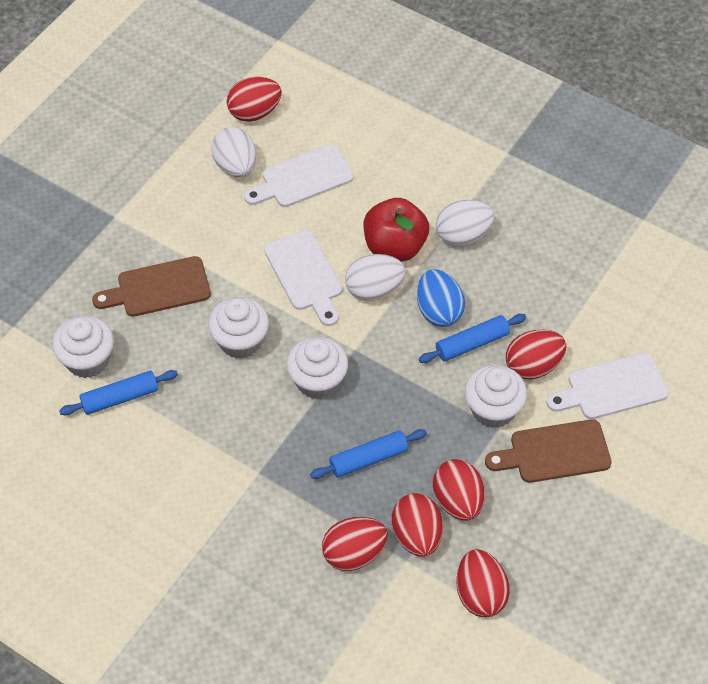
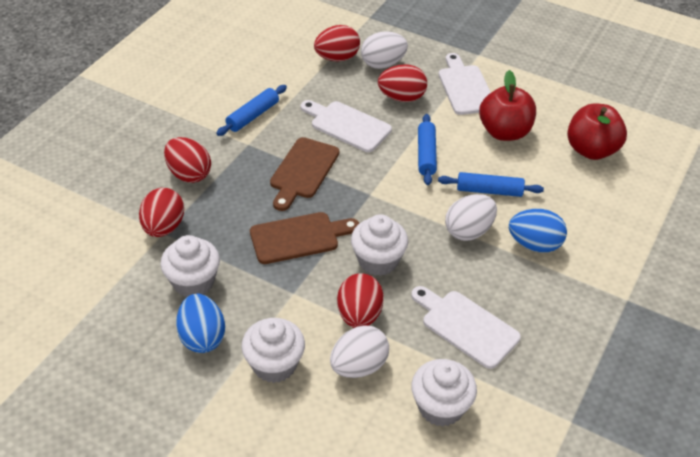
blue egg: [417,269,465,327] = 1 -> [176,294,225,353] [509,209,567,253] = 2
red apple: [364,198,429,262] = 1 -> [479,70,536,141] [567,104,627,160] = 2
red egg: [227,77,282,122] [322,517,388,571] [392,493,443,557] [433,459,485,521] [456,549,510,617] [506,330,566,379] = 6 -> [139,188,184,237] [164,137,211,183] [314,25,360,61] [337,273,384,328] [378,64,427,102] = 5

